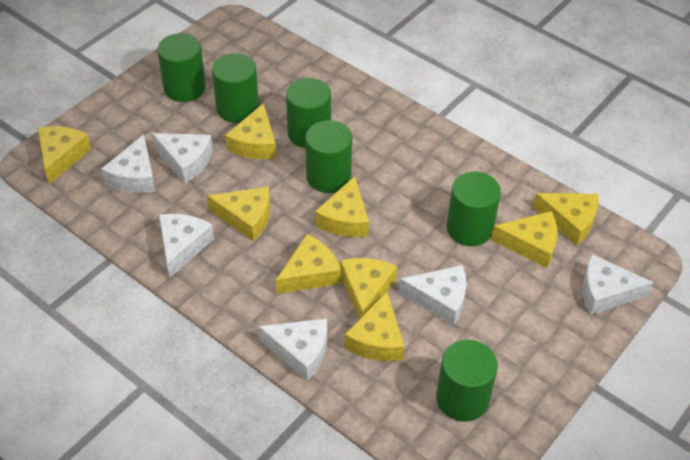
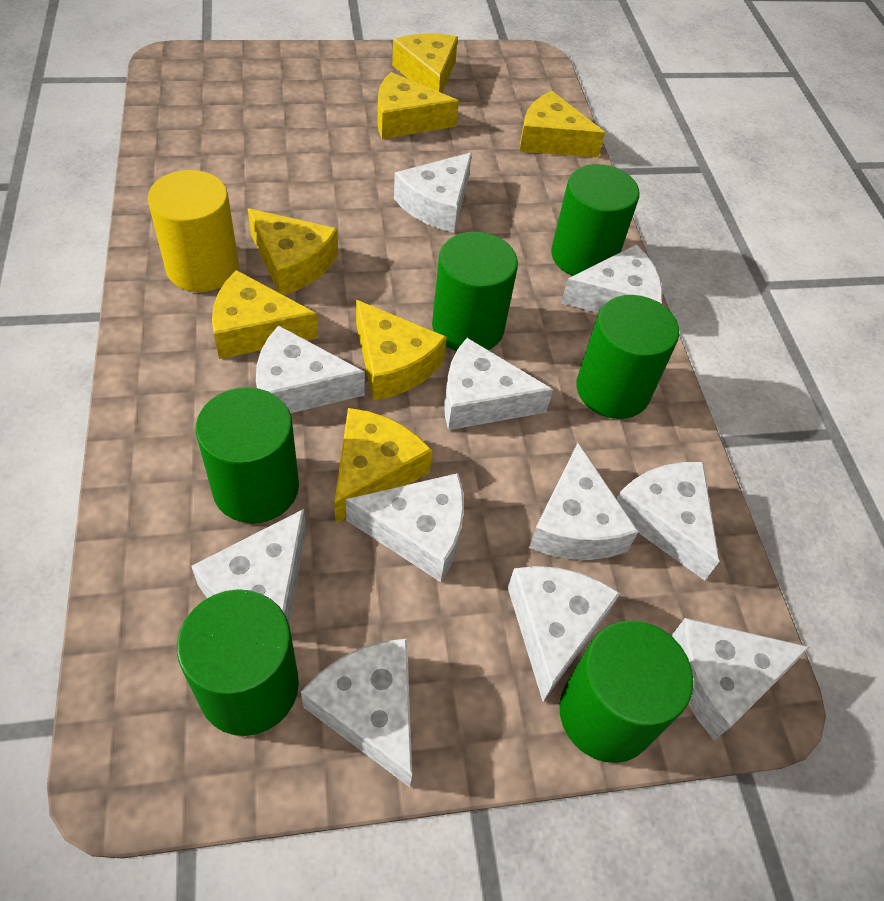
white cheese: [101,135,156,193] [152,133,213,183] [159,214,214,278] [258,318,327,381] [399,265,466,325] [582,254,654,314] = 6 -> [191,509,306,623] [256,325,365,413] [301,639,412,787] [346,473,464,582] [394,153,472,232] [445,338,553,430] [508,566,620,701] [529,443,639,560] [561,245,663,313] [617,462,719,580] [671,618,810,740] = 11
yellow cheese: [38,126,91,184] [207,187,270,241] [225,103,276,159] [276,234,341,294] [315,176,369,237] [340,258,397,319] [345,292,405,361] [491,211,557,268] [533,193,599,246] = 9 -> [212,270,318,359] [247,208,338,295] [334,408,433,524] [356,300,447,400] [377,72,459,139] [392,33,458,93] [520,91,605,158] = 7
yellow cylinder: none = 0 -> [148,170,239,292] = 1

